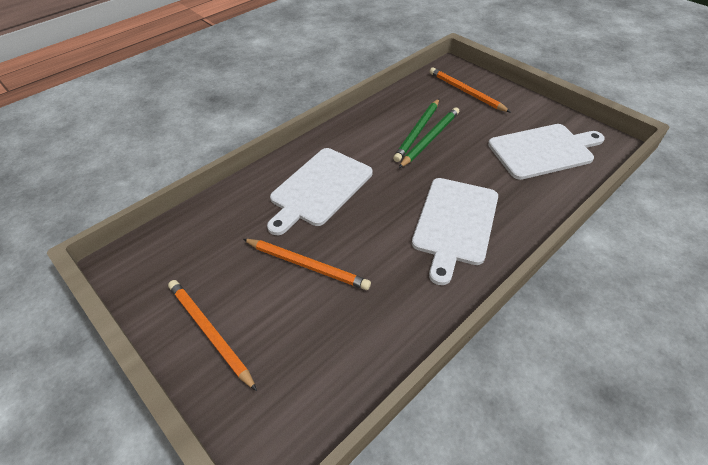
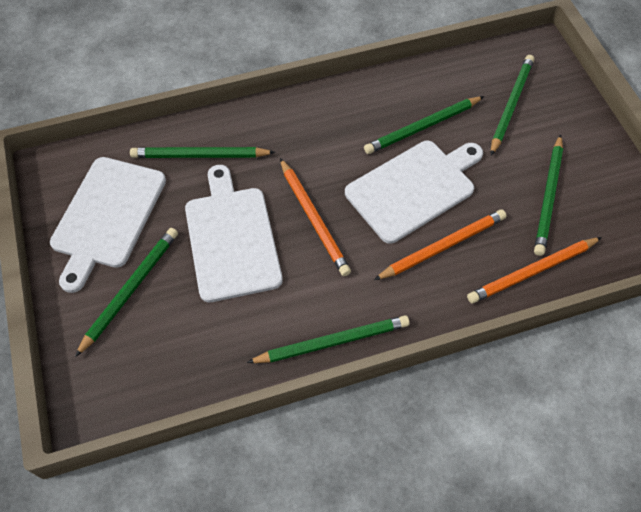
green pencil: [393,99,439,162] [399,107,459,168] = 2 -> [75,228,178,357] [130,147,276,158] [247,315,410,363] [364,96,484,154] [491,55,534,156] [534,134,563,256] = 6

